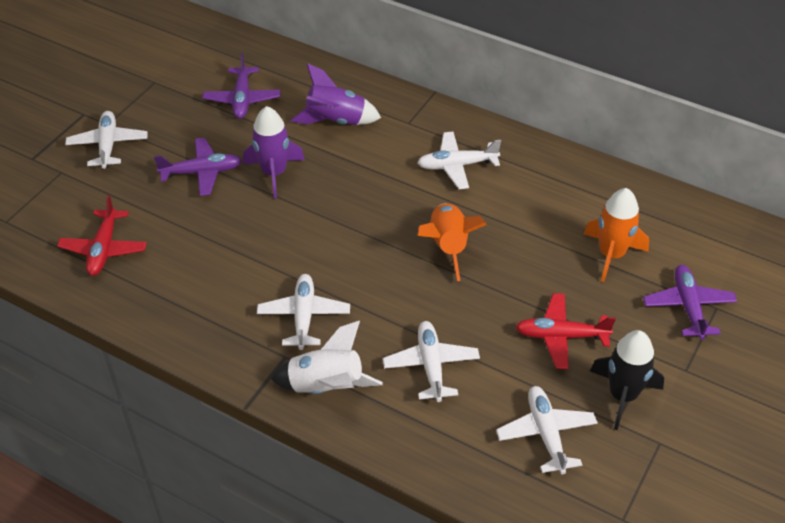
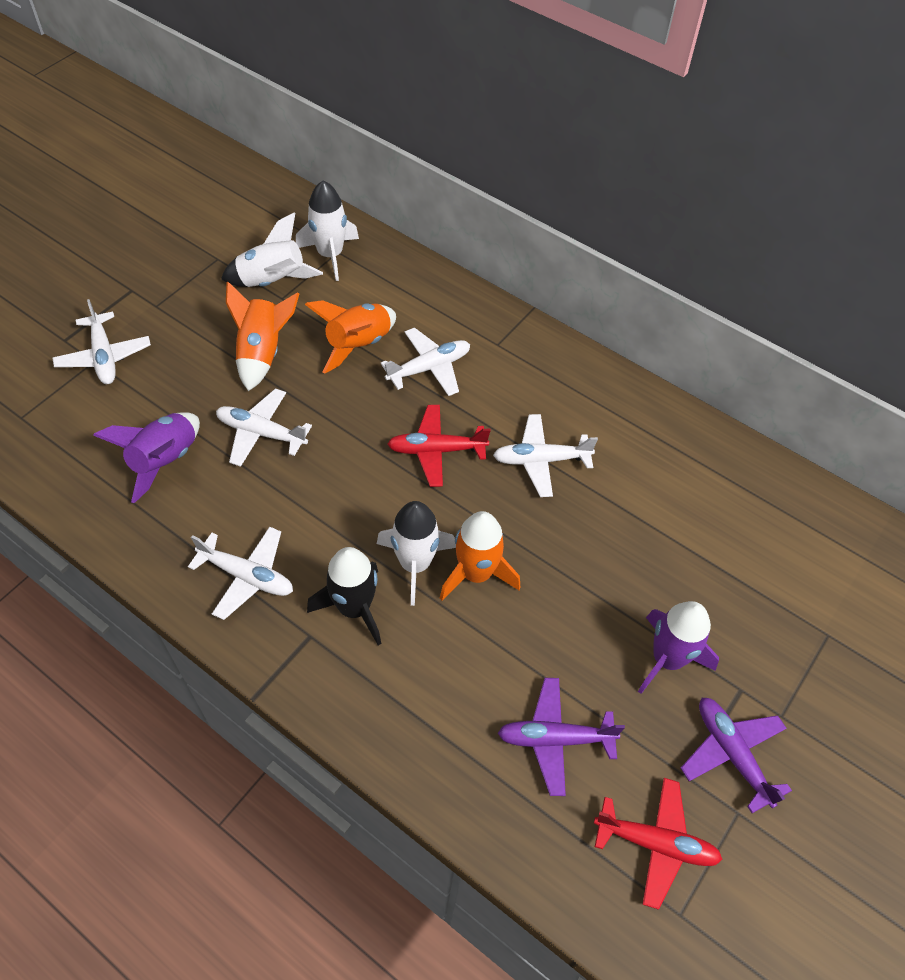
orange rocket: [418,203,487,281] [584,188,649,282] = 2 -> [226,282,299,391] [305,300,396,374] [440,511,520,600] = 3
purple plane: [154,138,242,196] [202,53,281,119] [643,265,737,340] = 3 -> [498,678,625,796] [681,698,792,813] = 2
white rocket: [271,321,383,394] = 1 -> [221,212,323,287] [296,181,359,281] [377,501,456,606] = 3

